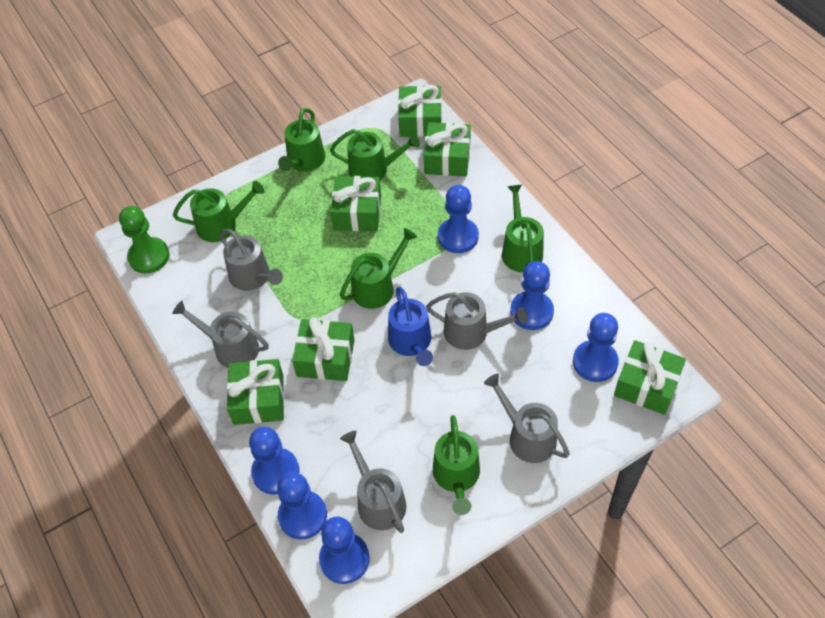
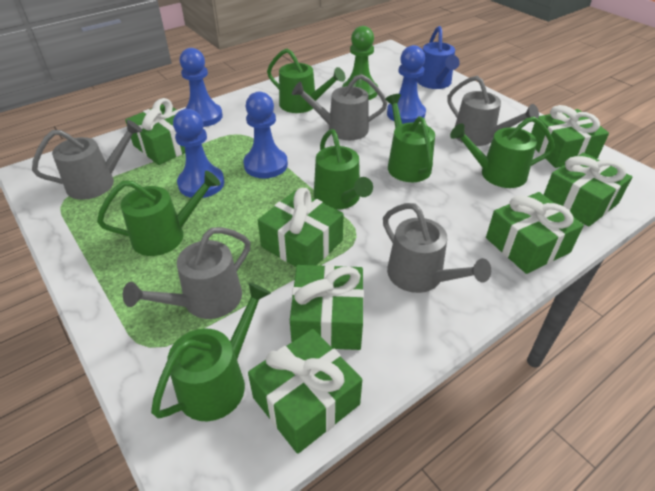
blue pawn: [249,427,299,495] [277,472,327,540] [319,516,370,584] [438,185,479,253] [510,261,554,330] [573,313,619,382] = 6 -> [173,109,225,198] [180,48,223,127] [243,92,288,178] [387,45,426,124] = 4
green gift: [227,359,284,425] [292,317,355,381] [331,176,381,231] [398,85,442,137] [424,122,471,176] [614,340,686,415] = 6 -> [125,98,185,165] [248,329,362,454] [258,188,344,267] [290,265,364,350] [486,192,584,274] [531,105,609,168] [544,153,632,227] = 7

